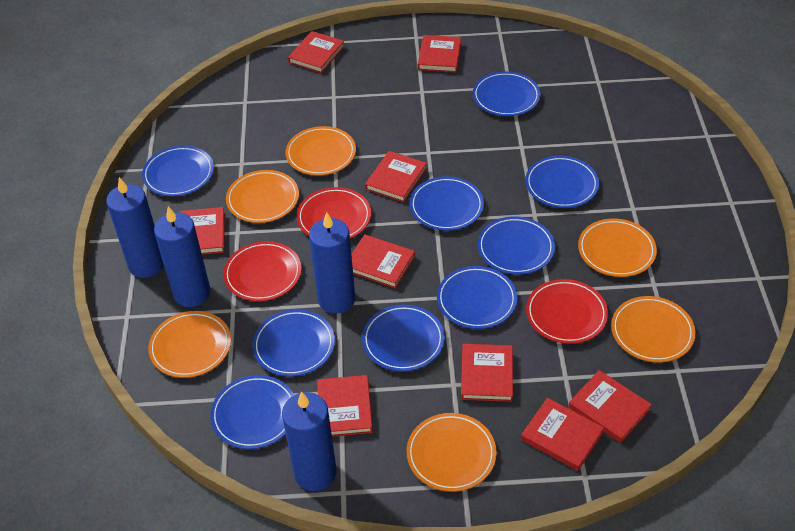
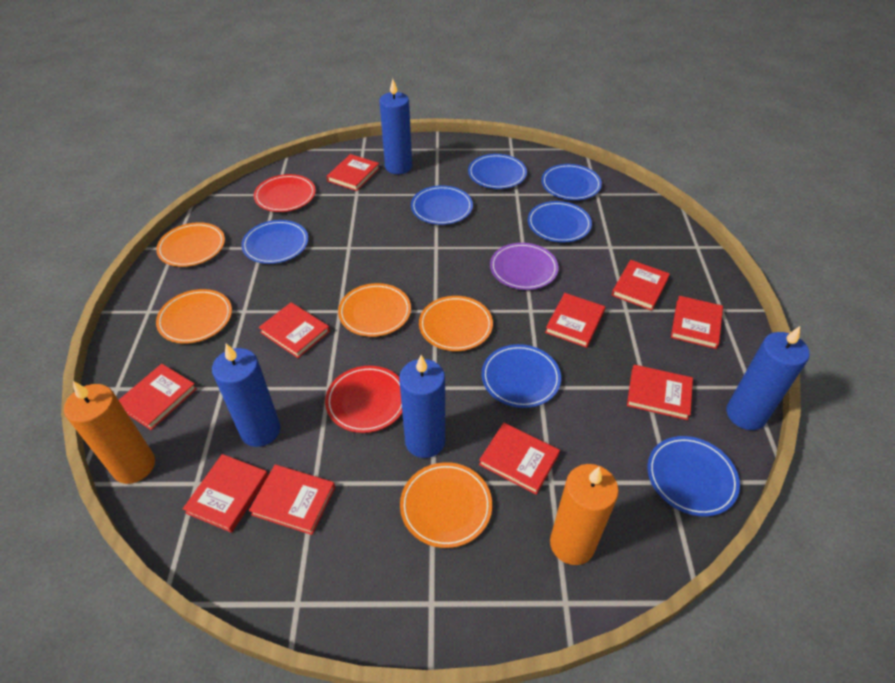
blue plate: [142,146,214,196] [210,375,294,449] [252,309,335,377] [362,304,445,371] [410,176,484,231] [437,266,517,329] [473,71,541,116] [478,216,555,275] [525,156,599,208] = 9 -> [241,220,309,264] [411,185,473,225] [468,154,527,189] [482,344,561,408] [528,201,592,242] [541,164,602,200] [648,436,740,517] = 7
orange candle: none = 0 -> [64,381,155,484] [550,464,619,565] = 2
orange plate: [148,311,231,378] [226,170,299,223] [285,126,356,176] [407,413,497,492] [578,218,657,277] [611,296,696,363] = 6 -> [156,222,225,267] [156,289,232,344] [338,283,411,337] [400,462,492,548] [419,296,493,351] = 5
purple plate: none = 0 -> [490,243,559,290] = 1
red book: [179,207,225,255] [288,31,345,73] [317,375,373,437] [351,234,415,289] [365,151,427,202] [418,35,461,73] [461,344,513,402] [521,398,604,471] [568,370,652,443] = 9 -> [119,364,197,430] [183,454,268,533] [249,464,335,535] [259,302,330,358] [327,154,380,191] [479,423,560,495] [545,293,605,348] [612,260,670,311] [627,365,693,420] [671,296,723,349] = 10
red plate: [223,241,302,301] [297,187,371,238] [526,279,608,344] = 3 -> [254,174,316,212] [325,366,402,433] = 2

